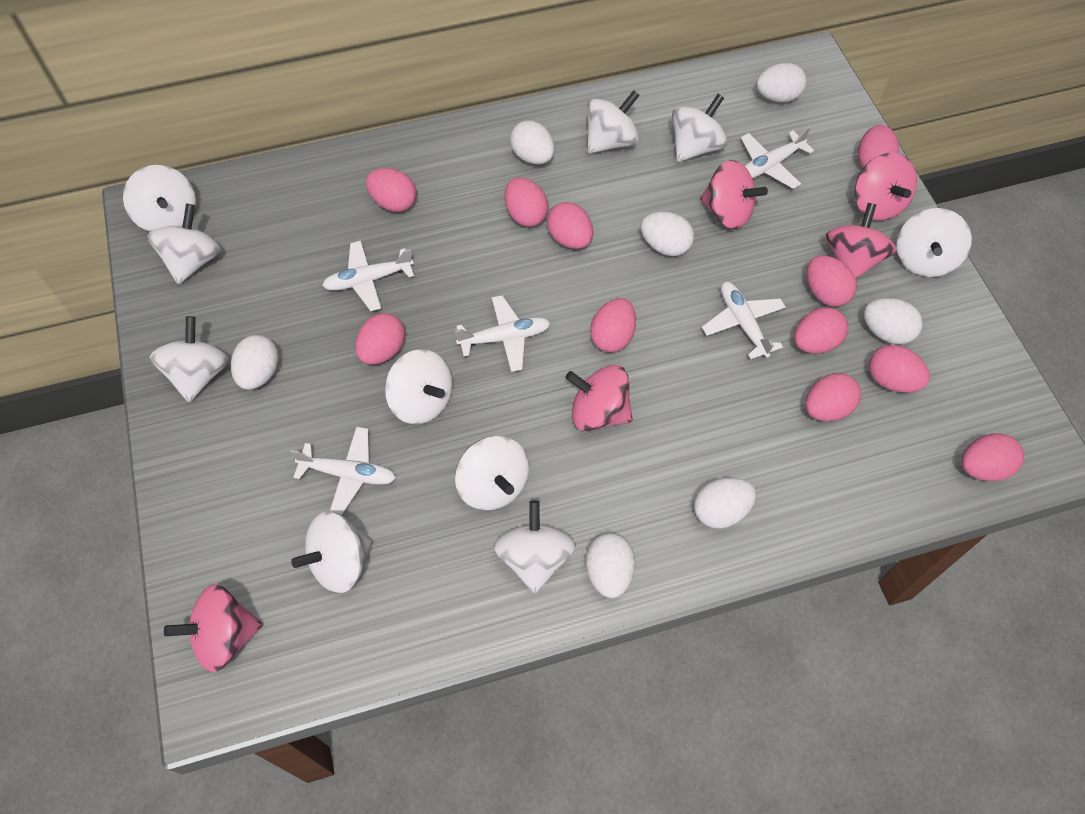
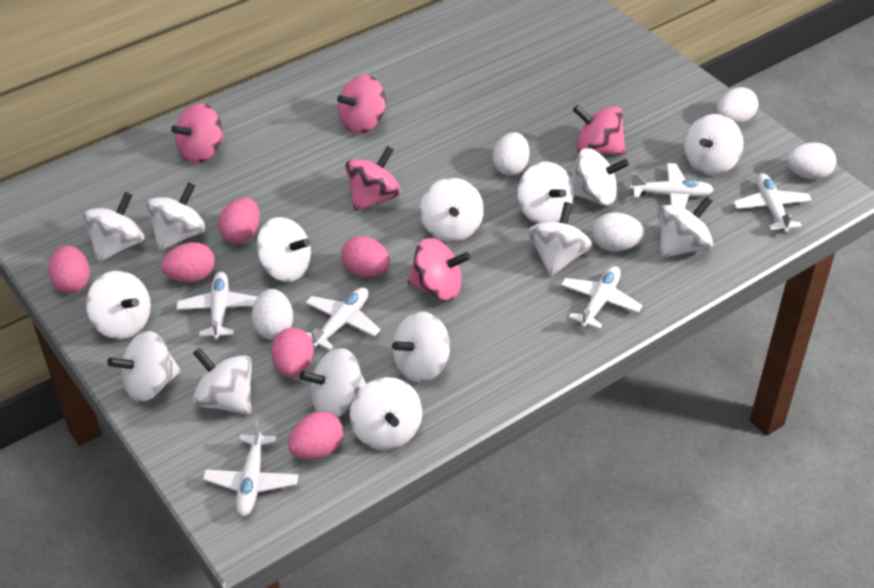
pink egg: [355,313,405,365] [366,168,417,212] [505,177,549,227] [547,202,593,249] [590,298,636,352] [794,307,848,354] [805,373,861,421] [806,255,857,307] [858,125,899,168] [869,345,930,393] [961,433,1024,481] = 11 -> [48,245,90,293] [161,242,215,282] [218,198,260,243] [271,328,314,377] [288,411,344,460] [341,236,390,277] = 6
white egg: [231,335,279,390] [510,120,555,164] [586,533,635,598] [641,212,694,256] [694,477,756,529] [756,63,806,102] [864,298,923,344] = 7 -> [252,289,293,340] [493,132,530,176] [592,213,645,251] [717,87,758,124] [786,142,837,180] = 5
white plane: [291,427,396,515] [322,241,414,311] [455,295,550,372] [702,282,786,359] [741,126,814,189] = 5 -> [177,272,258,340] [203,421,298,516] [305,287,381,350] [561,266,643,329] [630,163,714,208] [733,173,812,232] = 6
white spinning top: [123,165,196,232] [147,203,221,284] [150,316,229,402] [291,511,373,593] [385,349,452,424] [455,436,529,510] [493,500,576,593] [587,90,640,154] [672,94,728,162] [897,208,972,277] = 10 -> [83,192,145,262] [86,271,151,339] [107,331,181,402] [146,182,206,251] [193,347,252,415] [256,217,311,282] [299,348,366,418] [350,377,422,450] [392,312,450,383] [420,178,484,242] [517,162,574,224] [528,202,592,277] [571,148,629,206] [659,196,713,258] [684,114,744,175] = 15

